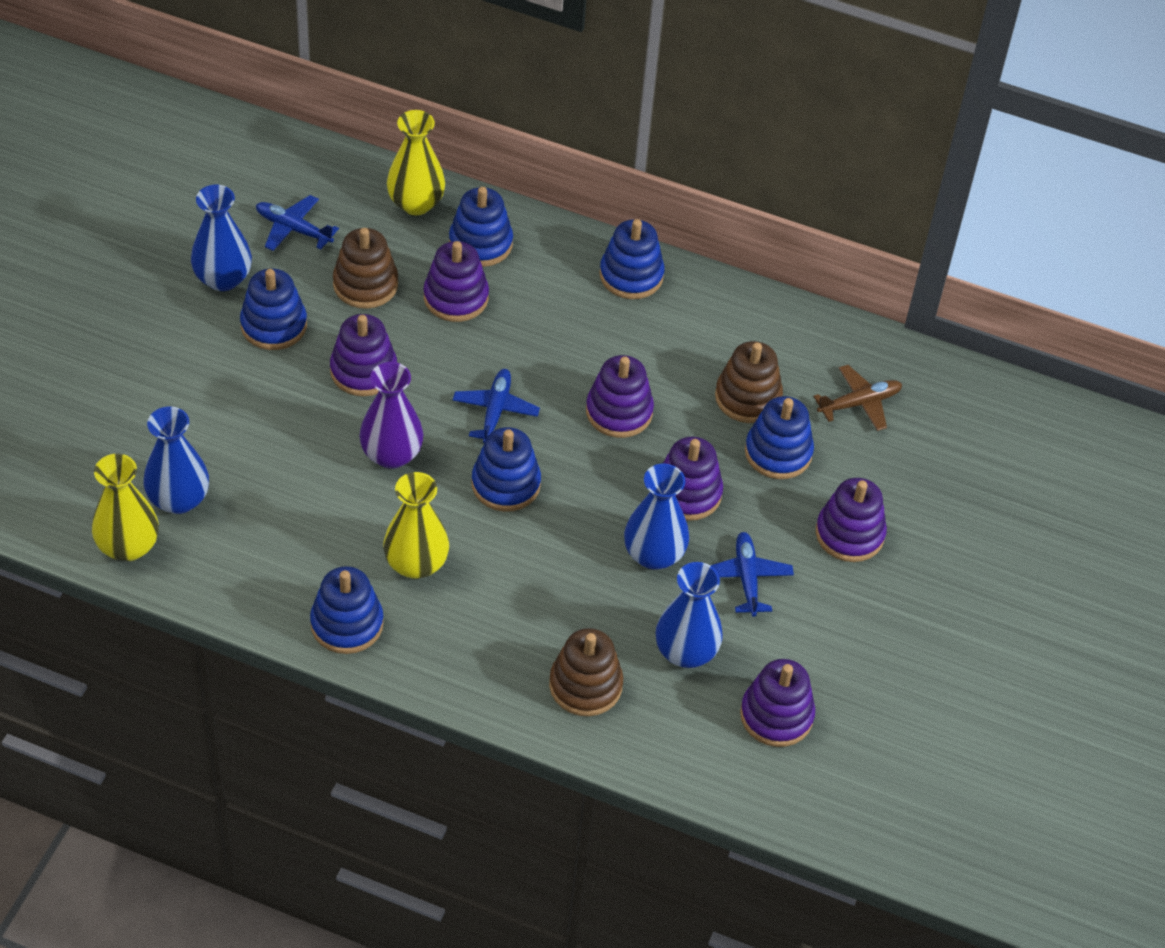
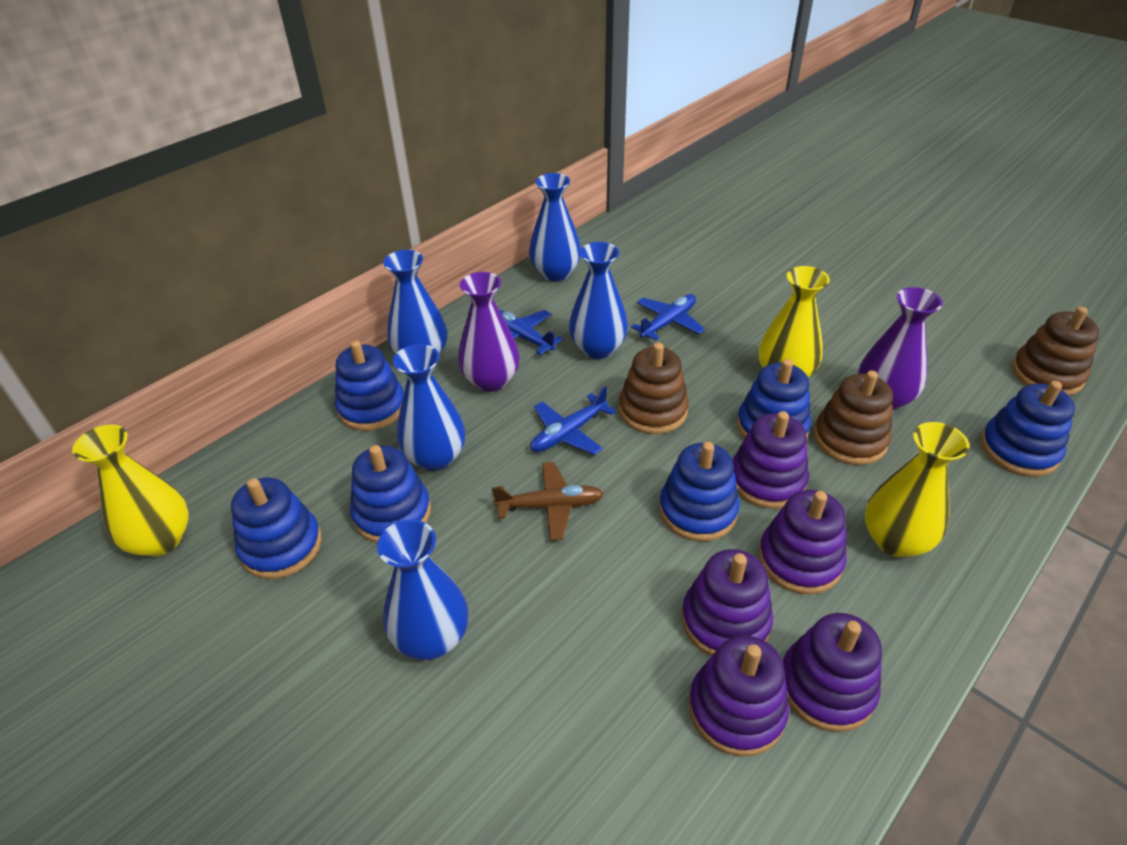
blue vase: [143,406,209,514] [191,185,252,291] [624,464,689,570] [656,562,723,668] = 4 -> [377,520,468,660] [383,250,447,354] [393,344,465,471] [529,173,581,281] [569,242,628,359] = 5
purple stacking toy: [330,314,397,396] [423,241,489,322] [586,355,654,438] [662,437,723,521] [740,659,815,747] [816,478,887,562] = 6 -> [682,549,773,656] [688,635,789,757] [733,411,809,509] [758,490,847,594] [783,613,882,732] = 5
purple vase: [359,362,423,469] = 1 -> [458,272,520,392] [858,287,943,410] = 2

